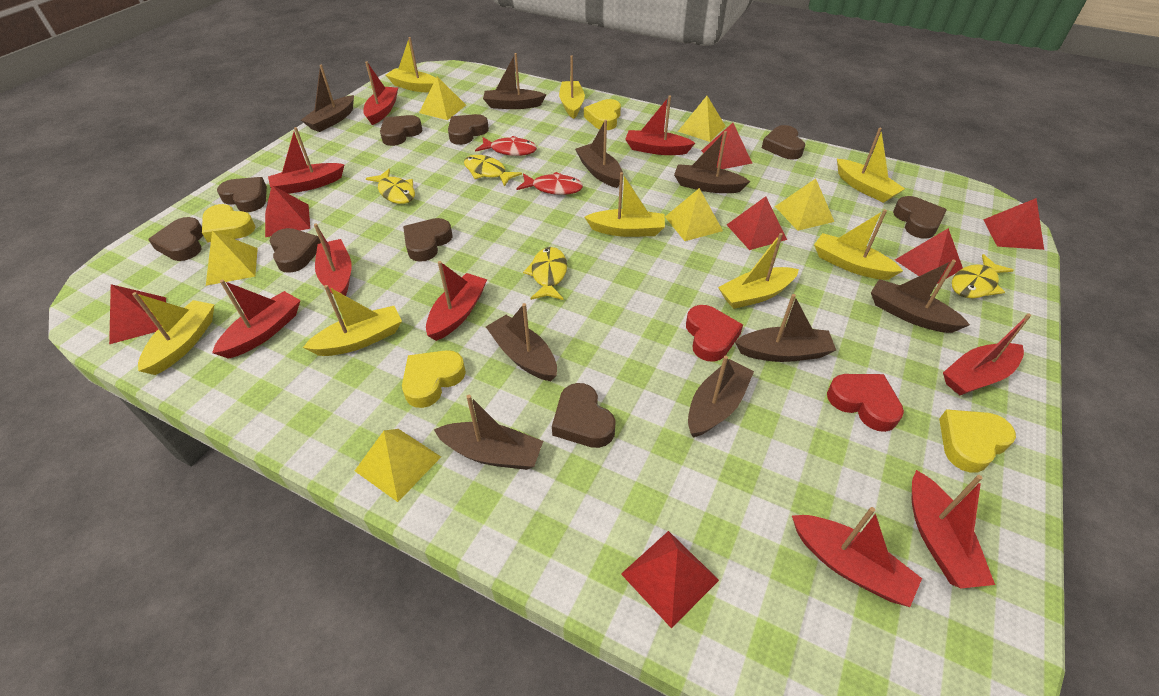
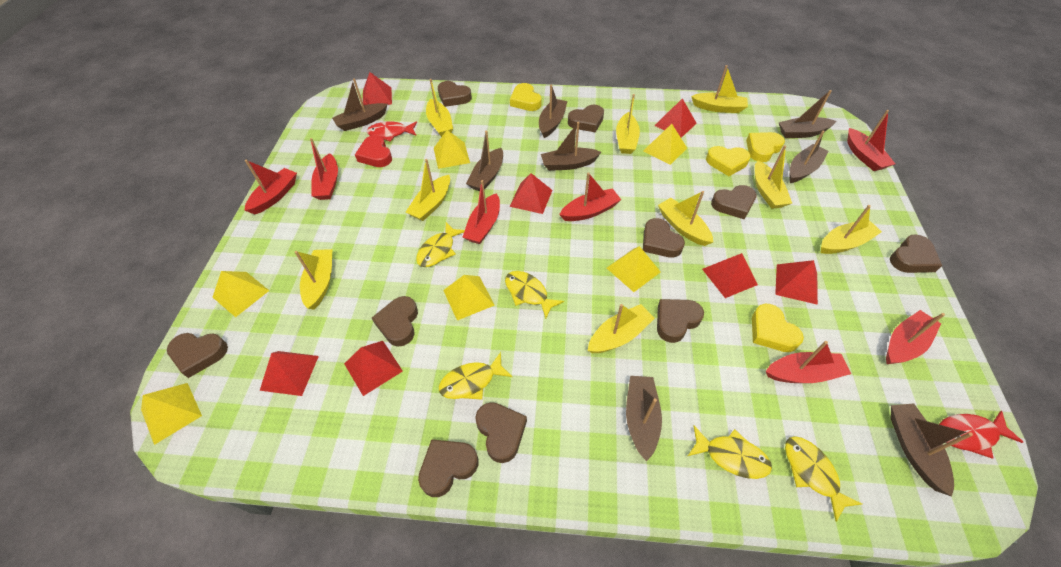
brown boat: [301,65,354,132] [434,395,543,470] [483,53,546,109] [486,303,557,381] [575,120,623,188] [674,131,750,193] [688,356,754,438] [735,294,836,362] [871,260,970,333] = 9 -> [332,78,387,131] [466,131,503,191] [539,85,567,138] [541,122,601,171] [626,376,662,462] [779,90,836,138] [789,130,829,183] [891,403,973,497] = 8
brown heart: [148,217,203,261] [217,177,267,212] [269,228,321,273] [380,115,422,146] [403,218,452,262] [448,114,489,145] [552,383,616,448] [762,125,805,160] [893,196,947,239] = 9 -> [167,333,228,378] [372,296,418,347] [418,439,479,497] [438,81,472,107] [475,402,527,463] [568,105,604,133] [643,218,685,258] [657,299,704,343] [711,185,757,220] [890,234,942,273] = 10
red boat: [212,280,301,359] [268,127,345,194] [314,224,352,296] [363,61,398,125] [426,261,487,341] [625,95,695,155] [792,507,922,607] [912,470,995,588] [943,313,1031,395] = 9 -> [244,160,297,214] [310,138,338,200] [463,180,500,244] [559,172,621,221] [766,341,851,383] [847,110,895,171] [886,310,945,364] = 7
red heart: [686,305,743,362] [827,374,904,432] = 2 -> [355,135,392,167] = 1
yellow boat: [132,292,215,375] [303,285,402,356] [386,37,436,93] [559,55,585,119] [585,172,665,237] [718,233,799,309] [814,209,903,280] [837,128,905,203] = 8 -> [295,249,332,310] [406,159,450,221] [426,79,453,137] [587,304,655,353] [616,94,640,154] [658,191,713,246] [691,65,748,113] [755,145,792,209] [821,205,882,254] = 9
yellow fish: [366,169,415,204] [464,155,522,187] [523,247,567,300] [952,254,1014,298] = 4 -> [416,222,465,267] [439,352,512,399] [505,271,564,319] [688,426,772,479] [785,436,862,522] = 5

